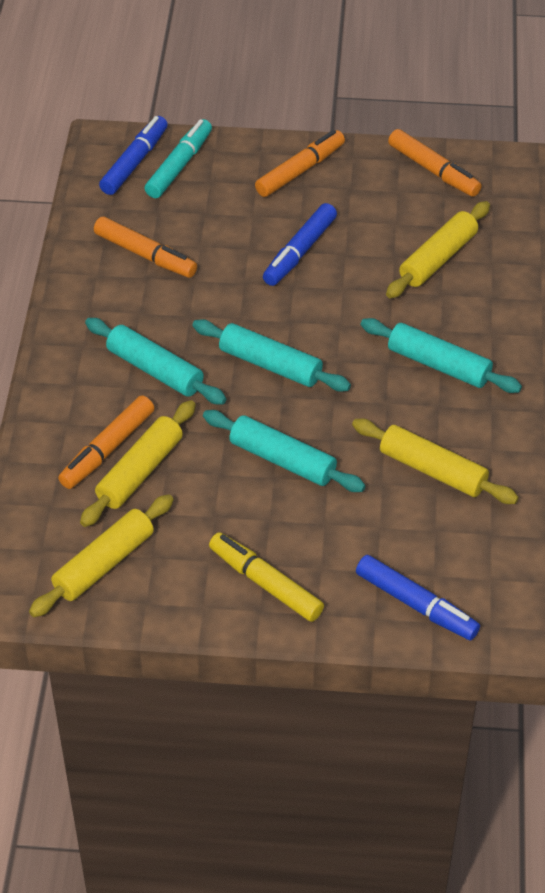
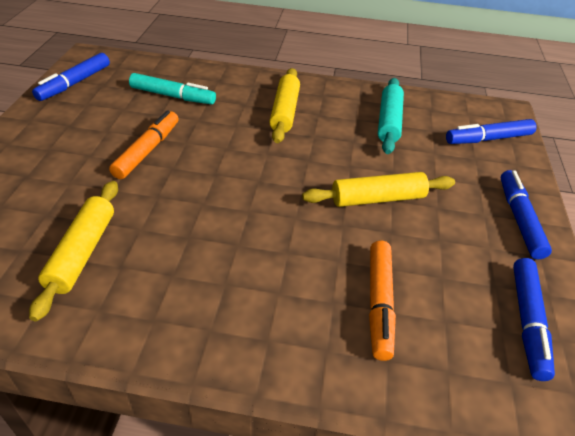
blue marker: [99,116,168,195] [263,203,337,286] [356,555,480,641] = 3 -> [32,53,110,101] [446,119,537,144] [501,170,552,259] [513,258,555,381] = 4
orange marker: [58,396,154,489] [94,217,197,278] [255,130,345,197] [388,129,482,197] = 4 -> [109,110,179,179] [369,241,396,361] = 2
turquoise rolling pin: [85,318,226,404] [192,319,351,392] [203,410,366,492] [361,318,522,393] = 4 -> [378,78,404,154] = 1
yellow marker: [209,532,324,622] = 1 -> none = 0
yellow rolling pin: [29,494,174,617] [80,400,196,527] [352,418,519,504] [386,201,490,298] = 4 -> [29,181,118,321] [269,68,300,143] [302,172,455,207] = 3

